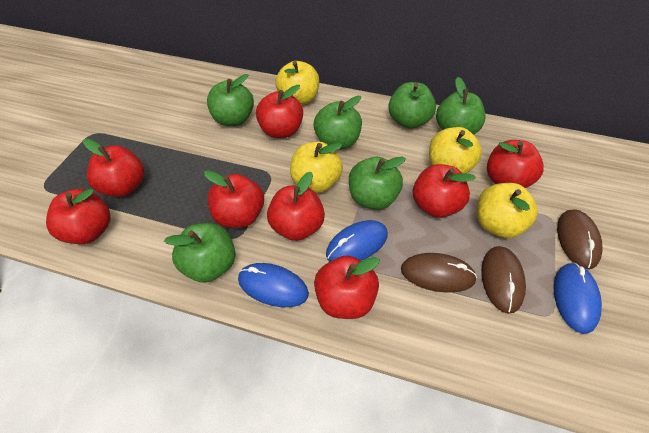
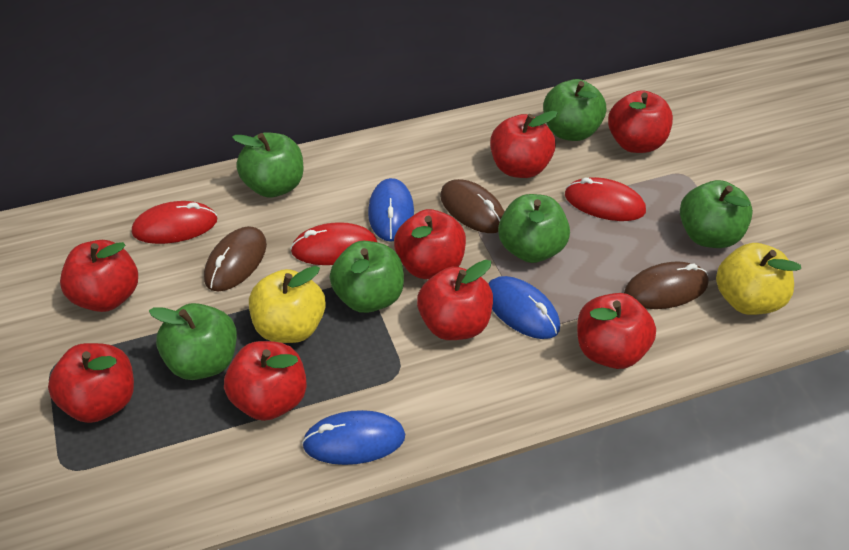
red mouse: none = 0 -> [132,201,218,244] [290,222,377,265] [565,177,646,221] = 3
yellow apple: [275,61,319,105] [290,142,343,193] [429,127,482,173] [477,183,538,238] = 4 -> [249,266,326,343] [716,243,801,315] = 2

